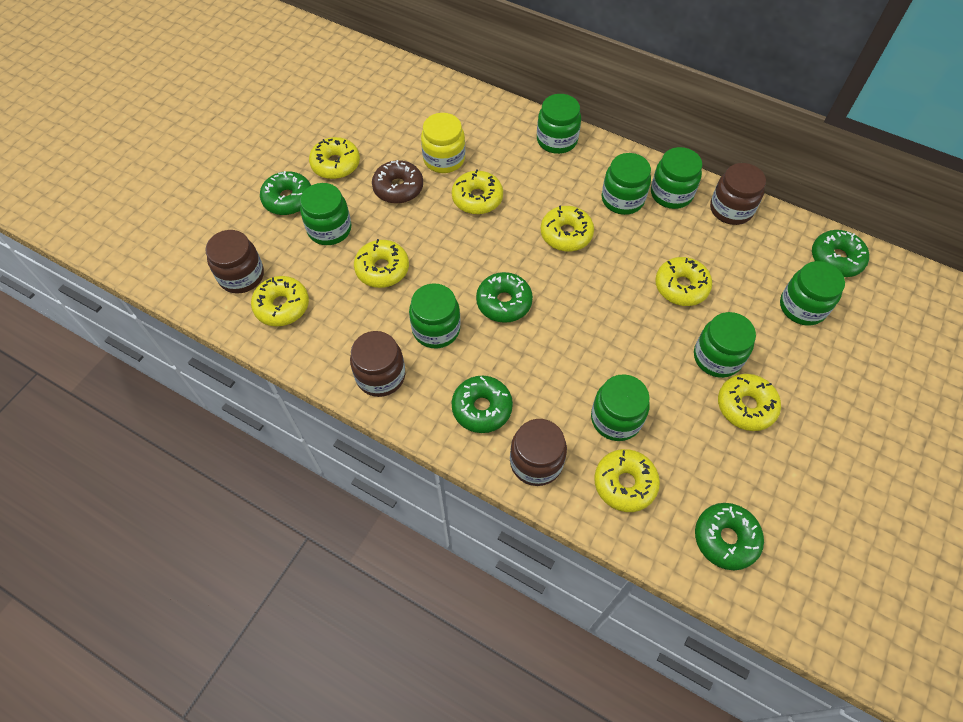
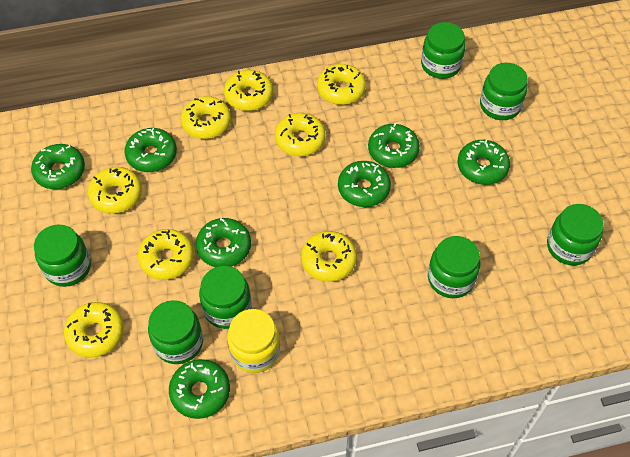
brown donut: [372,160,423,204] = 1 -> none = 0
brown jar: [205,230,264,294] [350,331,405,397] [510,419,567,486] [710,163,766,225] = 4 -> none = 0
green donut: [260,171,311,215] [451,376,513,433] [476,272,533,323] [695,503,764,570] [812,230,869,277] = 5 -> [31,144,85,189] [125,128,177,172] [169,359,230,419] [196,218,251,267] [338,161,391,207] [368,123,420,168] [457,140,510,185] = 7
green jar: [300,183,351,245] [409,283,461,348] [537,94,581,154] [591,374,650,441] [602,153,651,215] [651,147,702,209] [694,312,756,378] [780,261,845,326] = 8 -> [34,225,91,287] [148,300,203,364] [199,266,252,329] [421,22,466,79] [428,236,480,298] [480,63,528,120] [547,204,604,266] = 7

